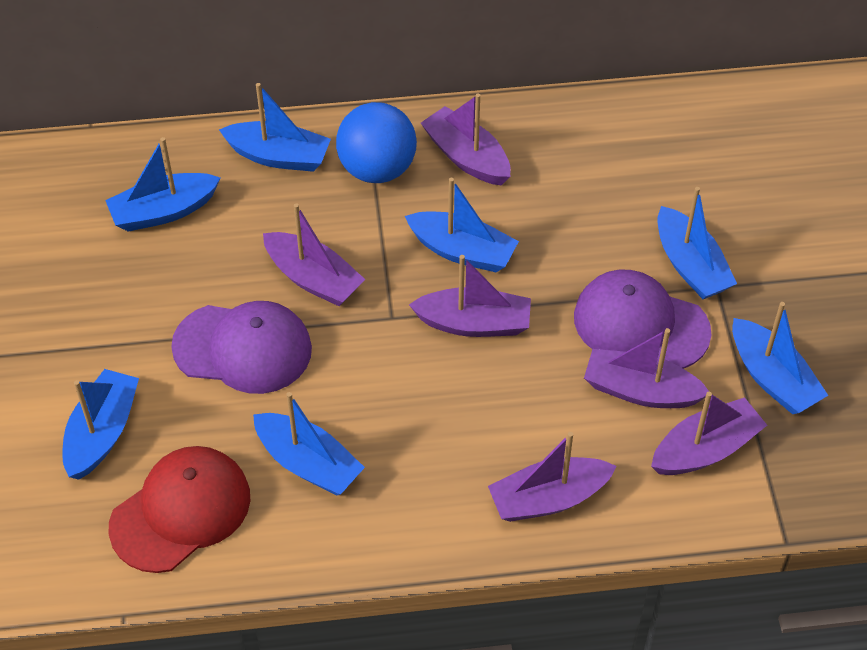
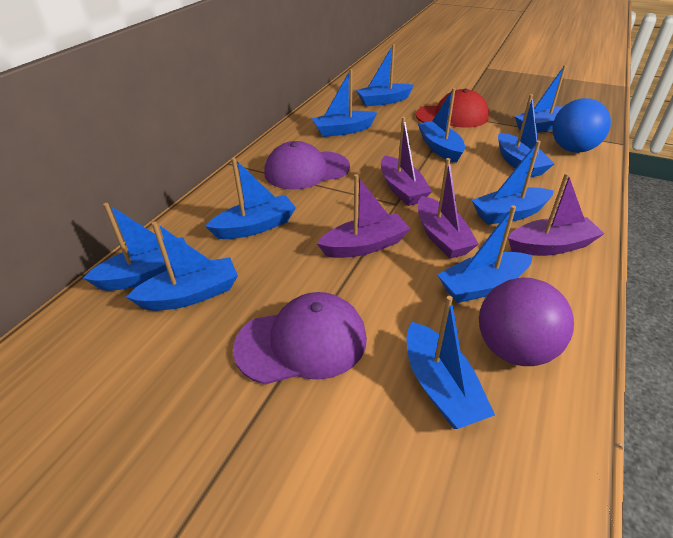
blue boat: [62,369,139,480] [105,137,220,232] [219,83,331,172] [253,392,365,496] [405,178,519,273] [658,187,737,299] [732,302,828,414] = 7 -> [83,203,186,291] [126,222,238,311] [205,158,296,239] [312,69,377,137] [356,44,414,106] [407,296,495,429] [418,88,465,163] [437,205,532,303] [472,141,554,225] [498,94,554,177] [515,65,567,133] = 11
purple ball: none = 0 -> [479,278,574,366] = 1
purple boat: [263,203,366,306] [409,255,531,337] [421,94,511,186] [488,432,616,522] [584,328,709,408] [651,392,767,475] = 6 -> [317,174,410,258] [381,117,432,206] [418,158,479,259] [508,173,604,256] = 4

